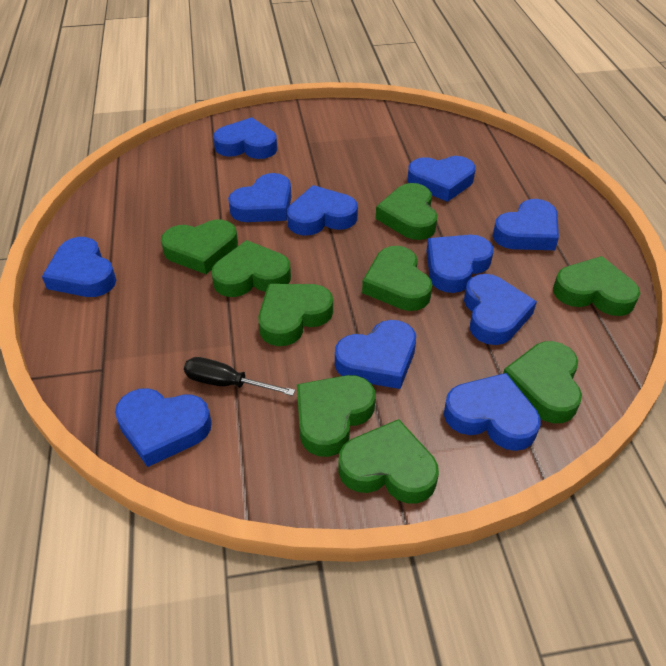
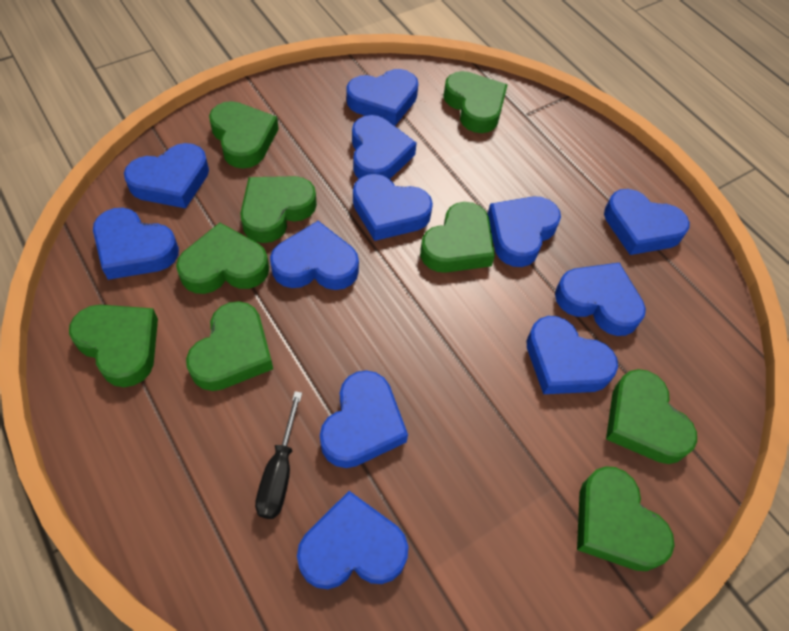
blue heart: [42,237,116,297] [115,388,212,467] [213,117,277,159] [228,173,291,222] [287,185,358,235] [335,320,416,389] [407,156,476,202] [427,235,494,293] [444,373,541,451] [464,274,537,345] [493,199,559,250] = 11 -> [93,208,179,280] [124,143,209,208] [270,221,359,290] [297,491,408,589] [320,370,408,468] [346,69,418,126] [352,115,417,179] [353,174,433,241] [487,196,561,267] [526,316,618,394] [555,263,646,336] [604,189,690,255] = 12

